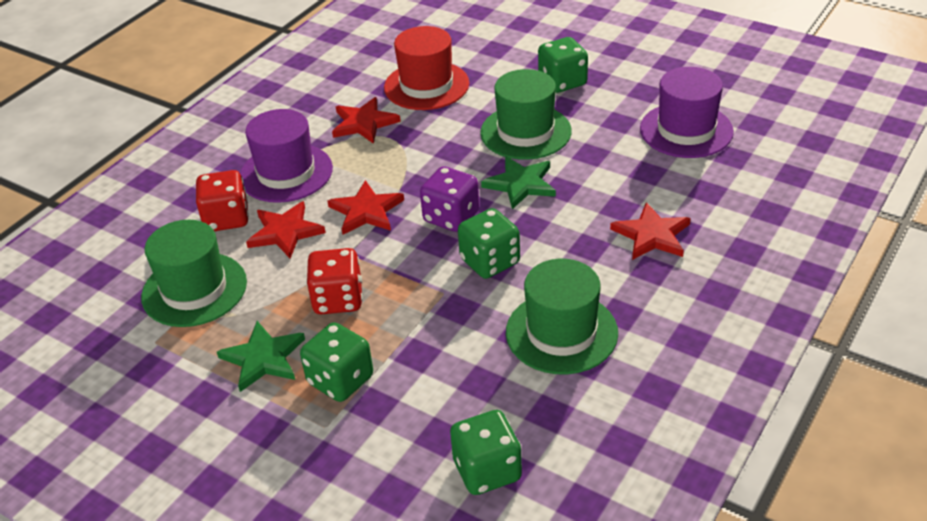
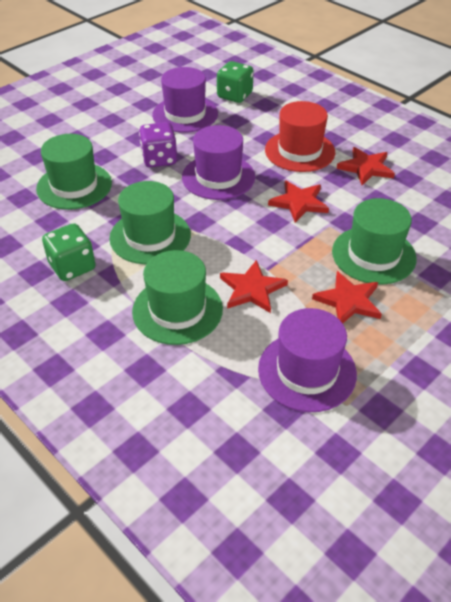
green dice: [300,322,373,402] [450,410,522,495] [458,208,520,279] [538,37,588,93] = 4 -> [42,223,96,281] [217,61,254,103] = 2
green hat: [141,220,247,327] [480,69,572,160] [506,259,618,374] = 3 -> [36,134,112,210] [109,181,191,264] [132,250,223,345] [332,198,417,284] = 4
green star: [217,321,305,392] [481,156,556,209] = 2 -> none = 0
purple hat: [240,109,333,203] [640,67,734,158] = 2 -> [152,67,218,133] [182,125,255,200] [258,308,357,412] = 3
red dice: [196,170,249,231] [306,248,363,314] = 2 -> none = 0

